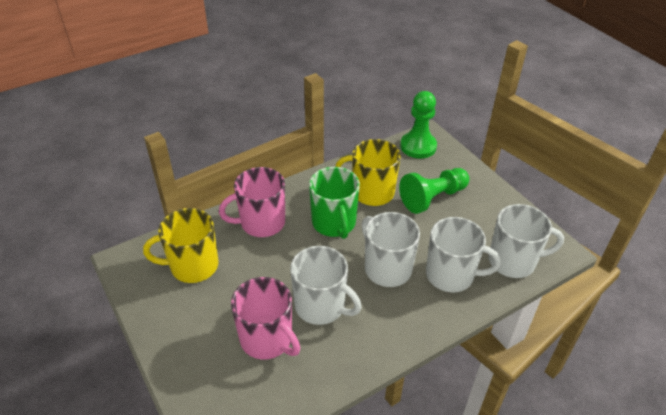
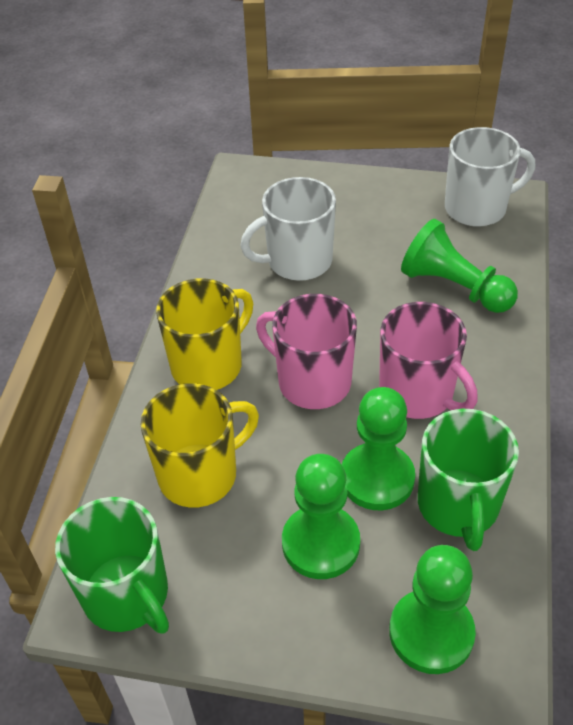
green mug: [309,167,360,239] = 1 -> [55,497,169,633] [418,409,519,551] = 2
green pawn: [399,168,469,214] [400,91,437,159] = 2 -> [282,454,360,579] [342,387,415,510] [389,545,476,674] [401,219,518,313] = 4
white mug: [290,246,362,325] [362,212,420,287] [426,217,501,293] [489,204,564,278] = 4 -> [240,177,336,281] [445,127,535,227] = 2

